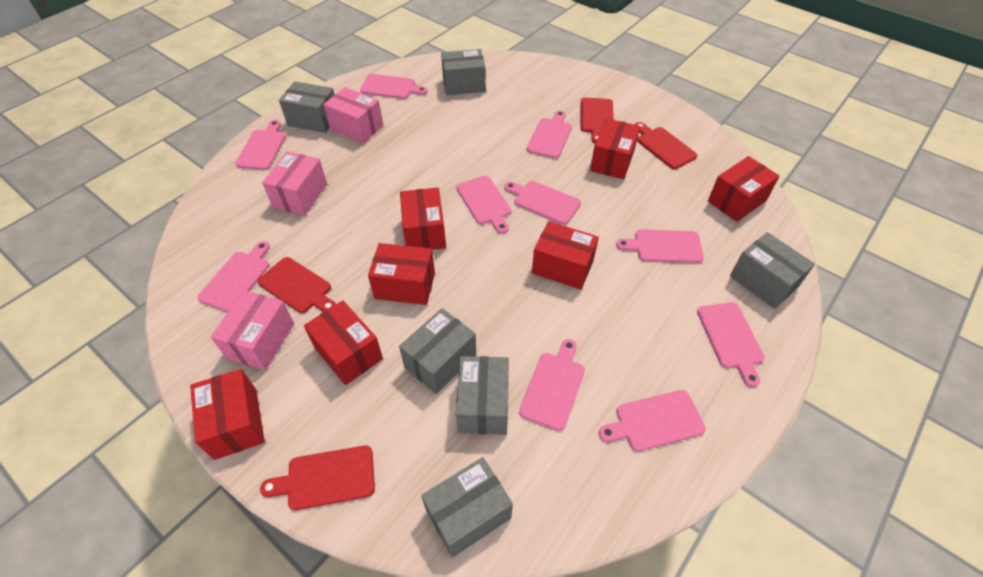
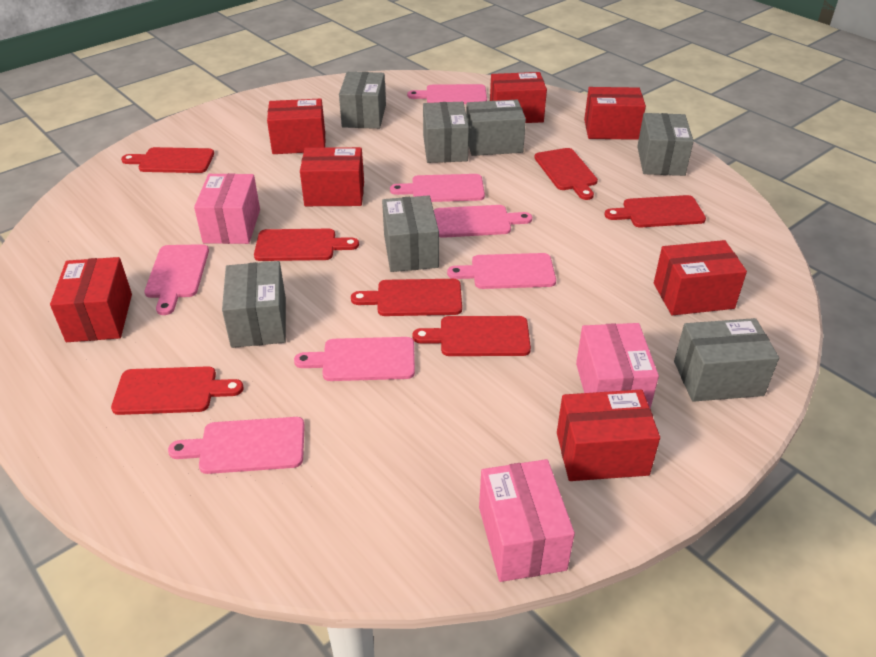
grey box: [279,81,335,133] [399,308,476,394] [421,457,513,558] [441,49,486,95] [456,356,509,435] [730,232,815,309] = 6 -> [222,261,286,348] [339,72,386,129] [382,195,439,272] [423,102,469,163] [466,100,526,156] [637,113,694,176] [674,318,779,402] = 7
pink cutting board: [198,241,270,312] [235,120,286,170] [360,74,427,99] [456,176,511,234] [504,181,581,225] [519,339,585,431] [526,110,572,159] [599,390,706,452] [616,229,704,263] [697,302,765,387] = 10 -> [144,244,209,315] [168,417,305,474] [294,337,415,381] [390,174,485,202] [407,84,487,104] [434,205,532,238] [447,253,556,289] = 7
red cutting board: [258,257,336,313] [260,445,375,510] [580,98,614,143] [635,122,697,169] = 4 -> [111,366,244,415] [121,147,214,173] [254,229,359,261] [351,279,462,316] [412,316,531,356] [534,148,598,200] [605,195,706,227] = 7

